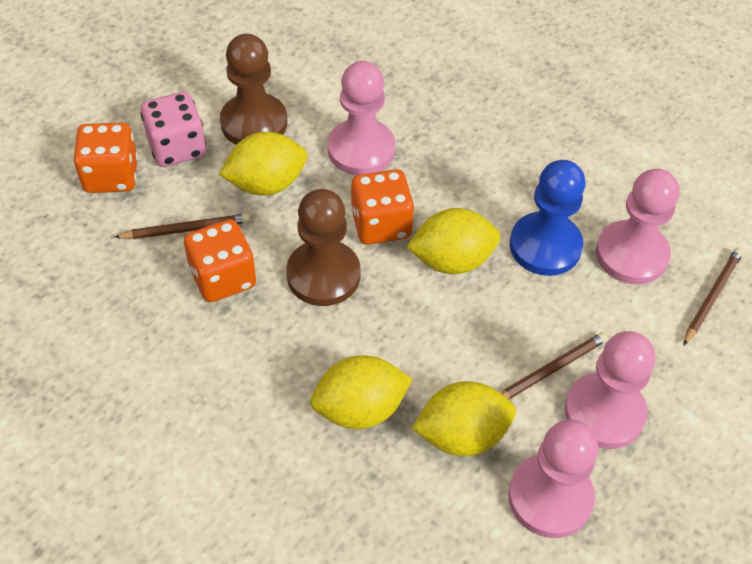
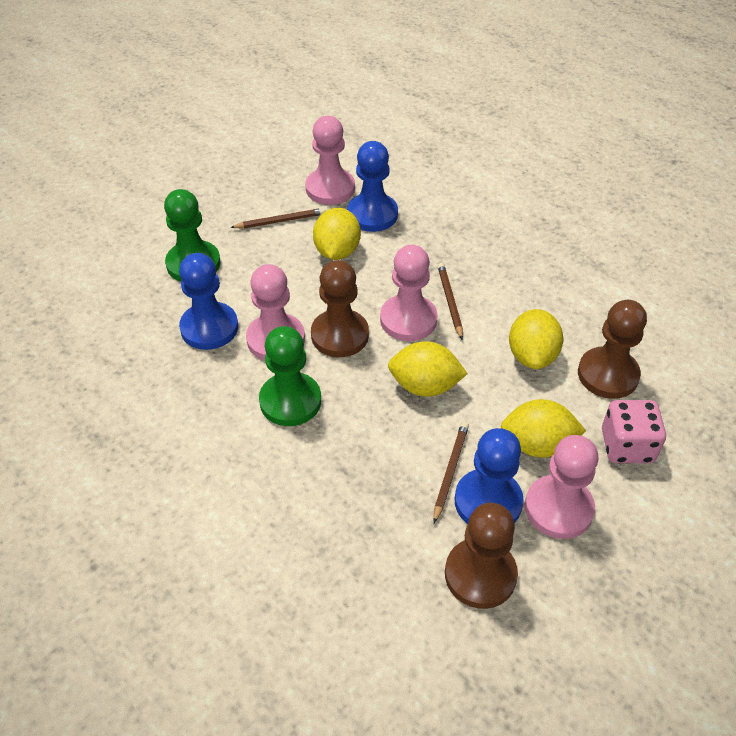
blue pawn: [510,160,585,276] = 1 -> [179,253,238,350] [347,141,398,232] [455,428,524,524] = 3
brown pawn: [220,34,287,145] [286,189,361,306] = 2 -> [311,260,369,357] [445,503,518,609] [578,300,647,399] = 3
green pawn: none = 0 -> [164,189,221,282] [259,326,321,426] = 2
orange dice: [73,122,138,193] [184,219,256,302] [351,169,415,245] = 3 -> none = 0

